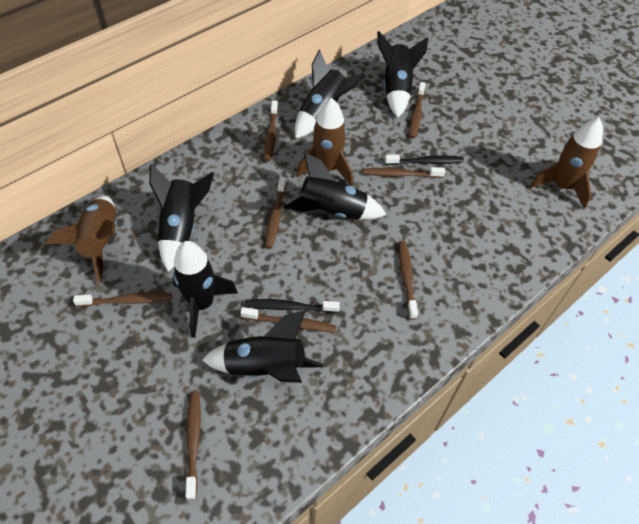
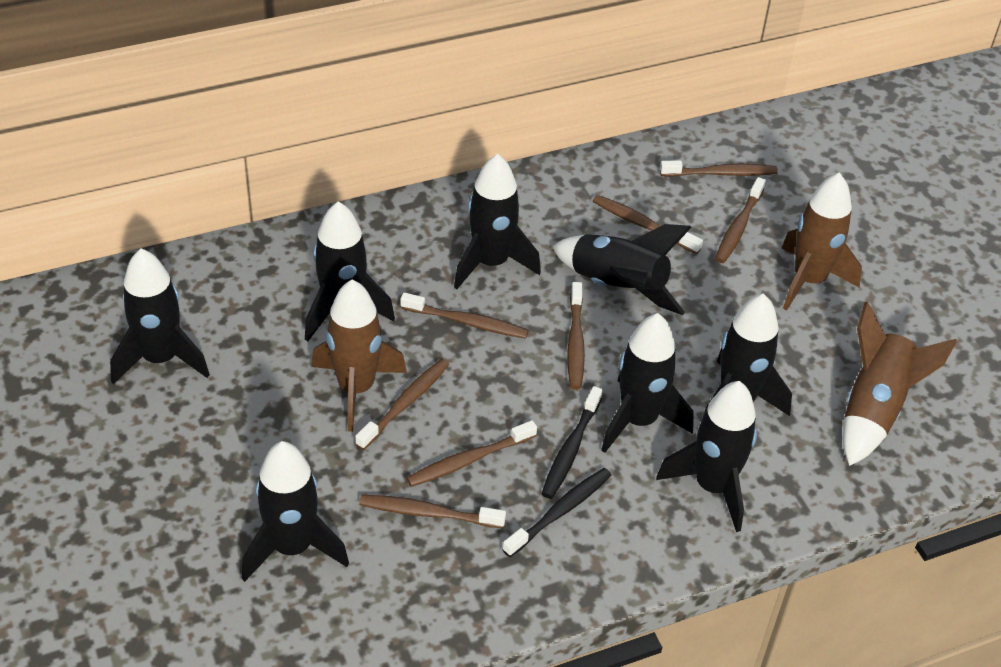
black rocket: [149,164,214,272] [173,241,238,338] [202,310,323,383] [284,152,386,220] [295,50,365,139] [377,31,428,118] = 6 -> [110,248,210,384] [242,441,349,582] [305,201,395,341] [454,154,541,289] [552,224,692,315] [601,313,694,453] [656,381,757,532] [703,294,792,416] = 8

